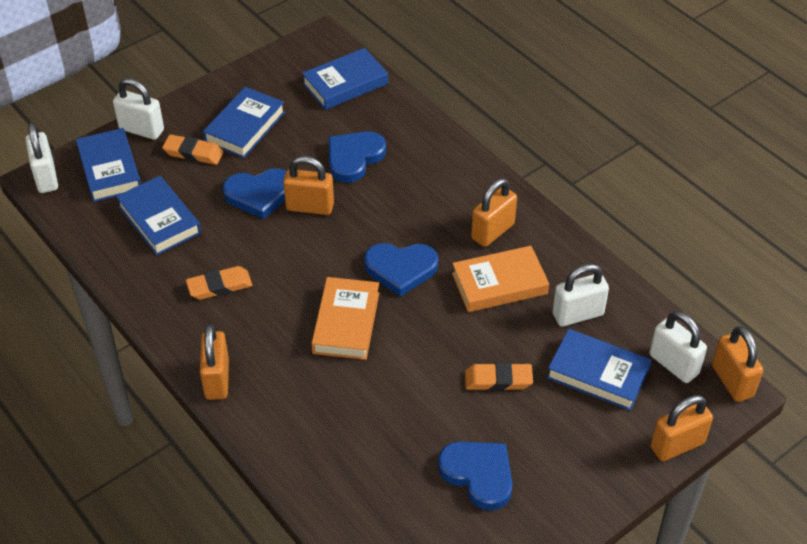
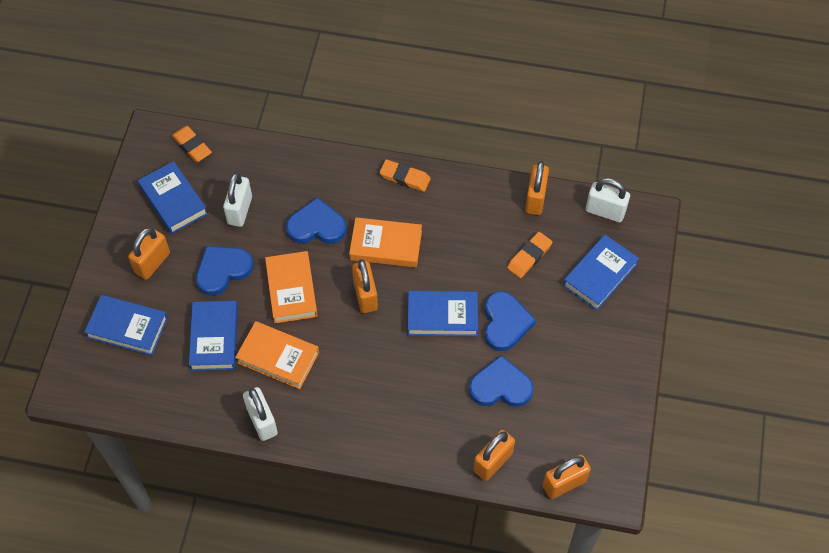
orange book: [311,277,379,360] [452,246,549,312] = 2 -> [235,321,319,389] [265,251,318,323] [349,217,422,267] = 3
white padlock: [25,123,58,193] [113,78,164,140] [552,264,609,326] [649,311,707,383] = 4 -> [223,173,252,227] [243,387,278,441] [586,178,630,222] = 3

